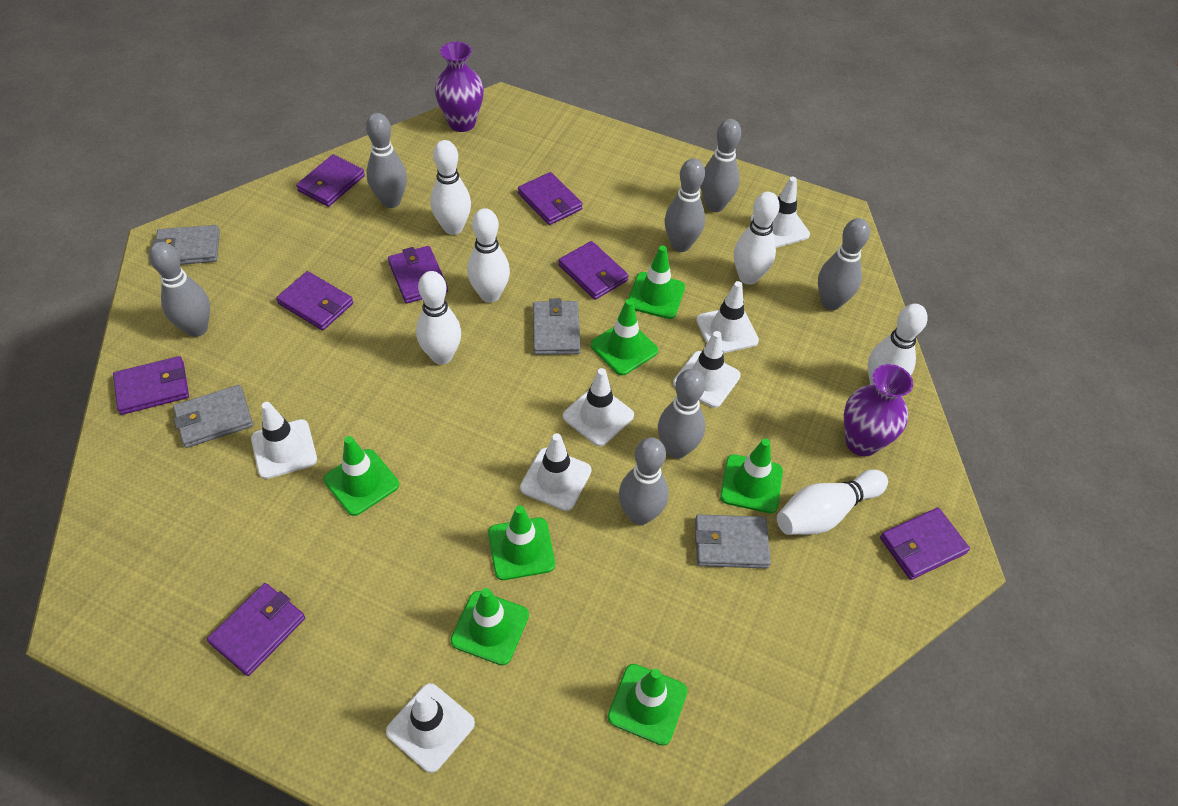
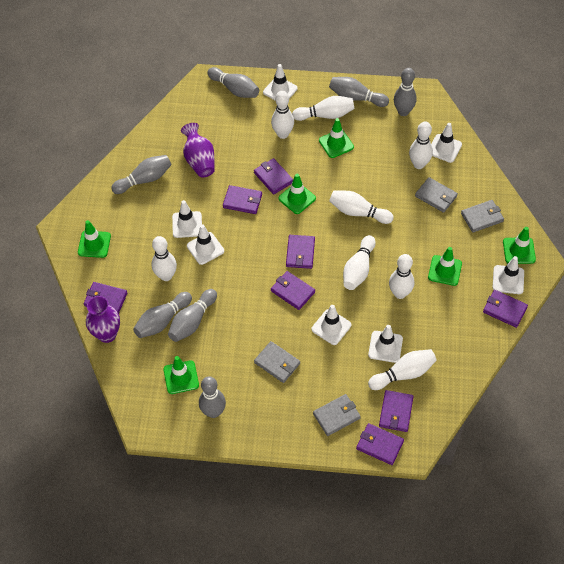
green traffic cone: [324,436,399,516] [451,588,529,666] [488,505,555,580] [591,299,658,375] [608,664,687,746] [628,246,685,319] [720,439,783,513] = 7 -> [78,220,111,258] [163,356,199,394] [278,174,316,214] [319,118,354,158] [428,247,462,286] [503,227,536,264] = 6
white bowling pin: [416,271,461,364] [431,140,471,235] [467,208,510,303] [734,192,780,285] [777,470,888,535] [868,304,928,385] = 6 -> [152,236,177,281] [271,91,294,139] [292,96,354,121] [329,190,394,224] [343,235,376,290] [368,349,437,390] [389,254,414,299] [409,122,433,169] = 8

